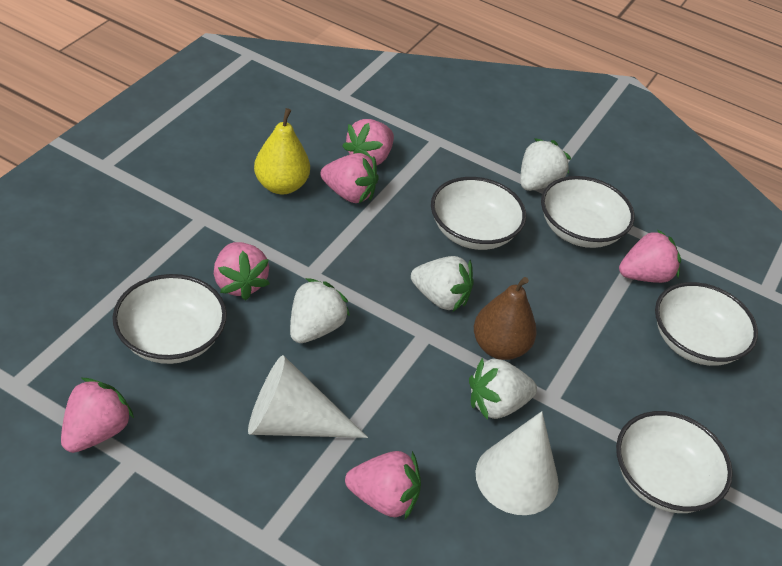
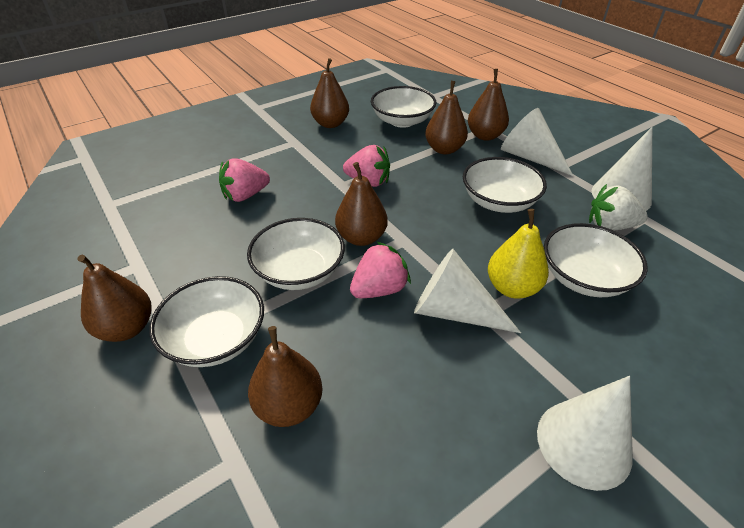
brown pear: [474,277,537,360] = 1 -> [77,255,152,342] [248,326,323,427] [310,58,349,128] [335,162,388,246] [425,81,468,154] [468,69,509,140] = 6
pink strawberry: [61,378,134,453] [214,242,270,300] [321,153,379,203] [342,119,394,165] [345,451,421,519] [619,229,681,283] = 6 -> [219,158,270,202] [343,145,390,187] [350,241,411,298] = 3
white cone: [248,355,368,438] [475,411,559,515] = 2 -> [414,249,521,333] [501,108,573,176] [537,376,633,491] [592,127,652,211] = 4
white strawberry: [290,278,350,343] [411,256,474,311] [469,358,537,420] [520,138,571,191] = 4 -> [589,184,648,231] = 1

